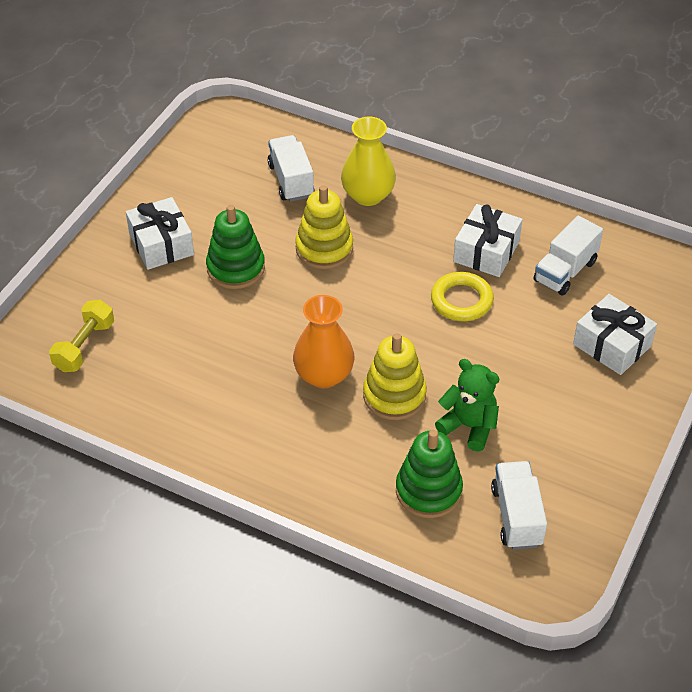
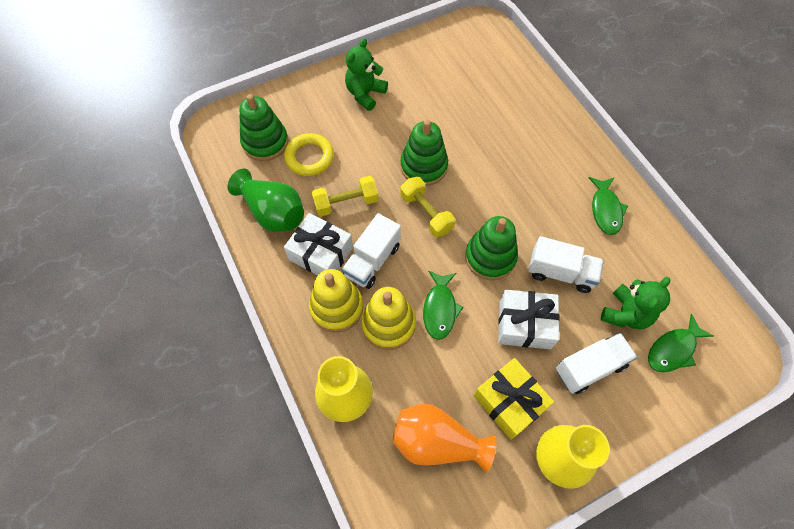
green fish: none = 0 -> [423,270,464,340] [589,177,628,235] [648,314,714,372] = 3
green stacking toy: [206,205,265,289] [396,430,463,518] = 2 -> [239,94,288,161] [400,120,448,186] [465,216,518,280] = 3
green teddy bear: [435,359,500,452] = 1 -> [345,38,388,111] [601,277,670,329] = 2
green vase: none = 0 -> [228,168,304,232] = 1
white gift: [126,197,194,270] [453,204,523,277] [573,294,657,375] = 3 -> [284,213,353,275] [498,290,560,349] = 2
yellow dumbbell: [49,300,114,372] = 1 -> [312,176,379,217] [401,177,455,238] = 2
yellow gift: none = 0 -> [474,358,554,440] = 1
yellow vase: [341,117,396,206] = 1 -> [315,356,373,422] [536,425,610,489] = 2

